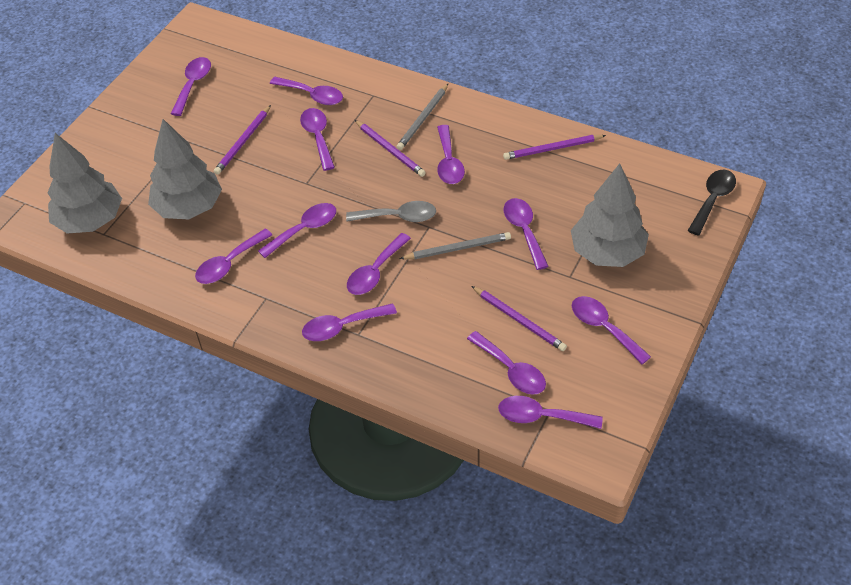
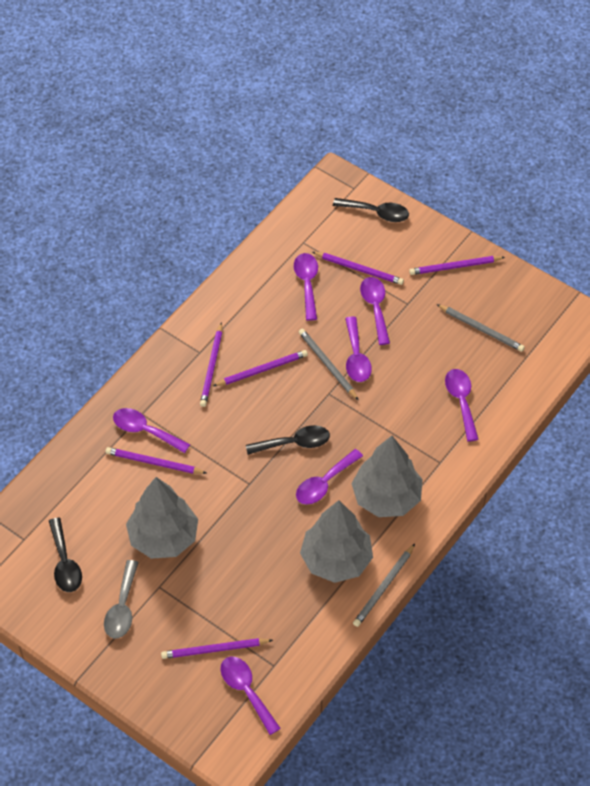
black spoon: [687,170,736,235] = 1 -> [49,518,82,592] [246,425,330,455] [333,198,409,222] = 3
grey pencil: [397,83,449,150] [400,232,511,259] = 2 -> [299,329,358,400] [353,544,415,627] [437,304,525,352] = 3
purple pencil: [214,105,271,175] [355,120,426,177] [472,286,567,351] [503,135,606,160] = 4 -> [105,447,206,474] [161,638,273,659] [200,322,222,407] [213,350,308,386] [313,252,404,285] [409,256,505,275] = 6
purple spoon: [171,57,211,116] [195,229,272,284] [258,203,336,258] [270,77,343,105] [300,108,335,171] [302,303,397,341] [347,233,411,295] [437,125,465,184] [467,331,546,394] [498,396,603,429] [504,198,549,270] [572,296,651,364] = 12 -> [113,408,190,453] [220,657,281,735] [294,253,318,321] [296,449,363,505] [345,316,372,382] [360,277,390,345] [445,369,479,442] = 7

